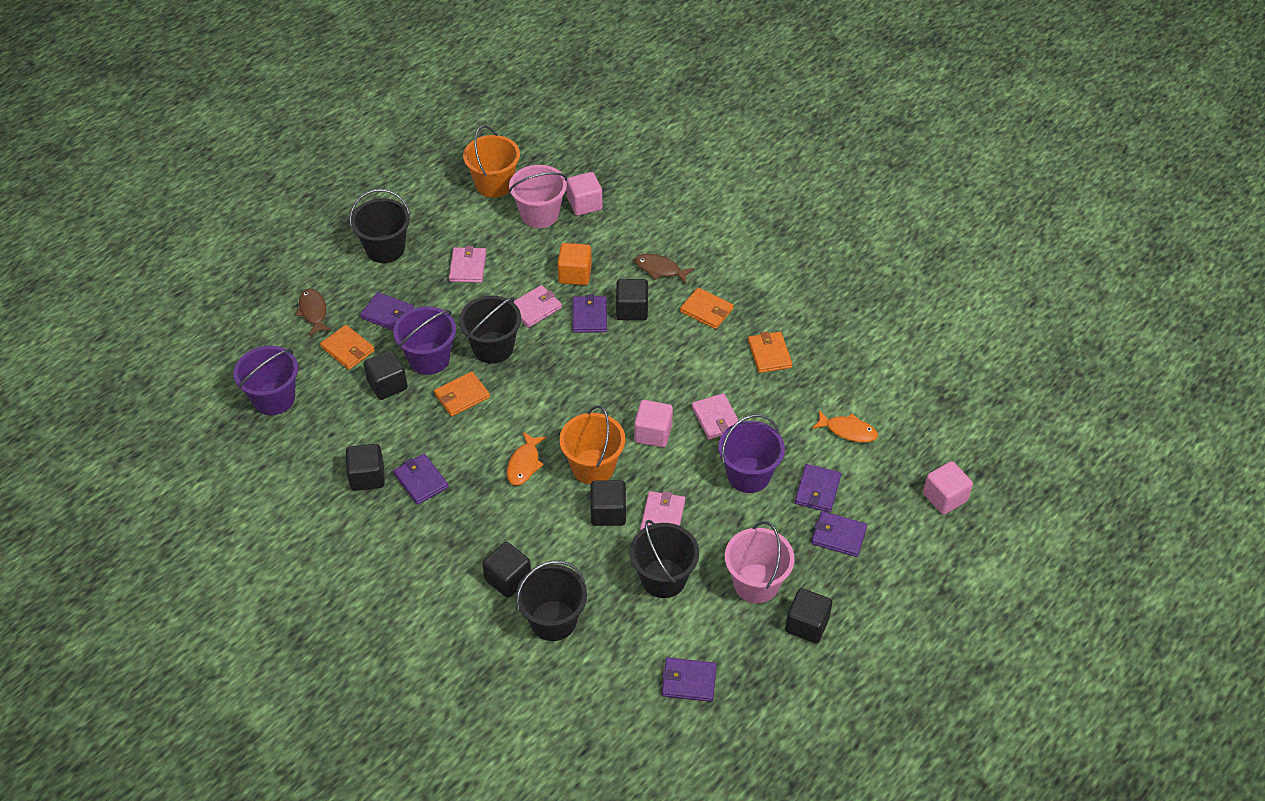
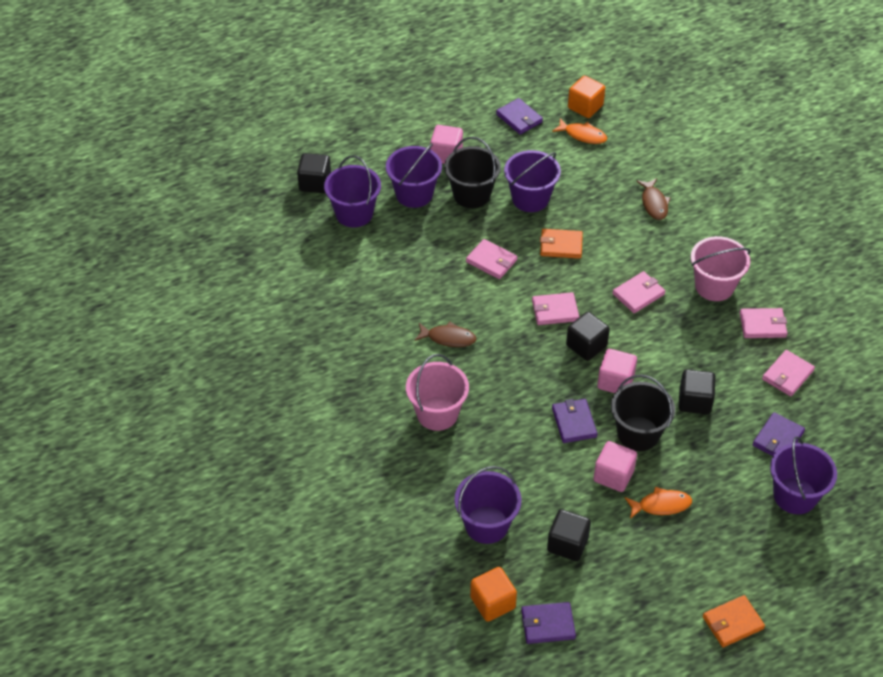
black bucket: [349,189,410,263] [459,296,521,364] [516,561,587,641] [630,520,699,598] = 4 -> [444,137,501,208] [611,375,675,451] = 2
black cube: [346,444,385,491] [364,350,408,400] [482,542,531,598] [590,480,626,526] [616,279,648,321] [785,588,832,643] = 6 -> [297,153,331,193] [547,509,591,561] [566,312,610,361] [679,369,715,414] = 4
orange bucket: [463,125,520,198] [559,405,625,485] = 2 -> none = 0
orange cube: [557,243,592,285] = 1 -> [470,567,517,622] [568,76,605,118] = 2
orange wallet: [320,325,375,370] [434,371,490,417] [680,287,734,329] [748,331,792,373] = 4 -> [540,229,583,259] [703,595,765,647] = 2
pink wallet: [449,246,486,283] [513,285,562,328] [640,491,685,531] [692,393,739,440] = 4 -> [466,239,517,279] [532,292,579,325] [613,271,665,313] [740,308,788,338] [762,350,815,397] = 5
purple bucket: [233,346,298,415] [393,306,456,375] [718,414,785,493] = 3 -> [324,155,381,227] [386,143,442,208] [455,466,522,544] [504,150,561,212] [770,437,837,514] = 5
purple wallet: [360,292,414,331] [393,454,449,505] [573,294,607,333] [662,657,717,702] [795,464,841,512] [811,511,867,557] = 6 -> [496,98,543,135] [521,602,576,644] [552,399,597,443] [753,412,805,456] = 4

